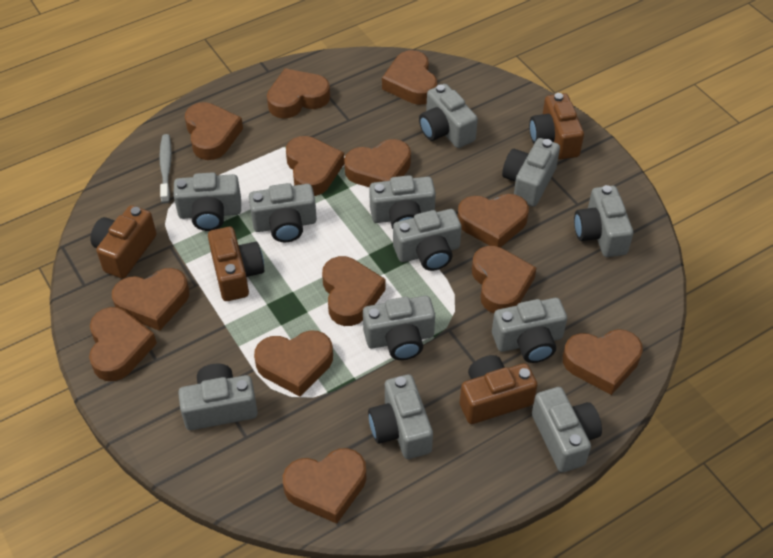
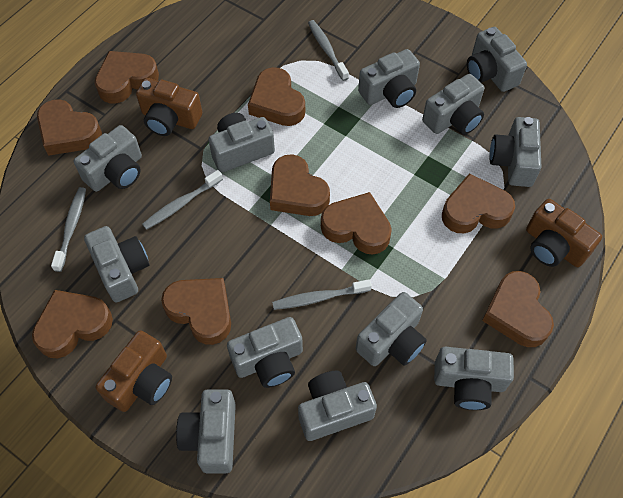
brown camera: [91,205,157,279] [208,227,264,301] [460,355,537,424] [529,93,584,159] = 4 -> [95,330,172,412] [136,78,202,136] [526,199,602,267] = 3
brown heart: [89,307,157,381] [112,268,189,331] [185,102,243,160] [254,331,333,397] [267,68,330,119] [283,448,367,524] [286,136,344,196] [322,256,386,326] [344,139,411,187] [382,50,437,105] [458,194,529,248] [472,246,536,313] [563,329,643,395] = 13 -> [32,290,113,358] [37,99,102,156] [94,51,159,103] [161,278,231,345] [248,67,305,126] [270,154,330,216] [321,192,392,255] [442,174,515,233] [482,271,554,347] = 9
grey toothbrush: [159,134,172,203] = 1 -> [51,187,86,272] [142,170,223,230] [272,279,372,310] [308,20,349,81] = 4

